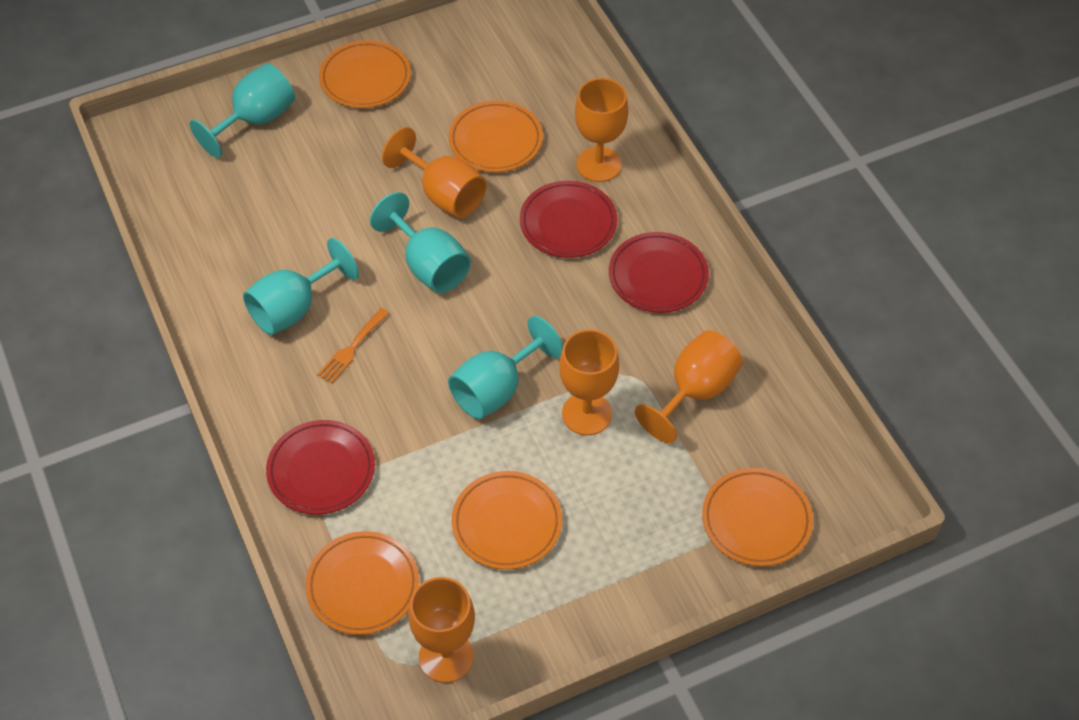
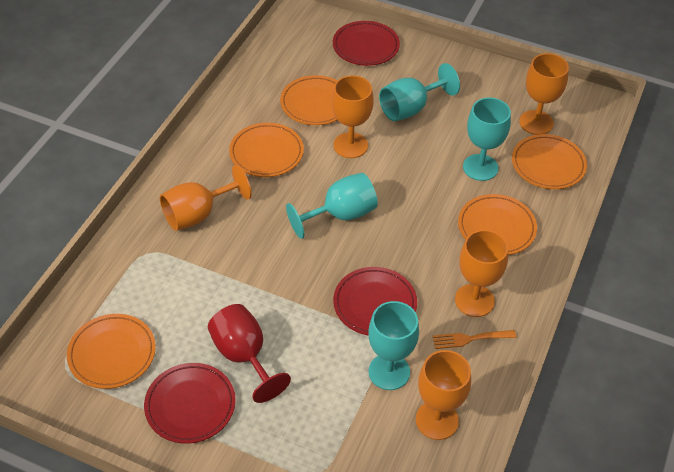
red goblet: none = 0 -> [208,304,291,403] = 1

